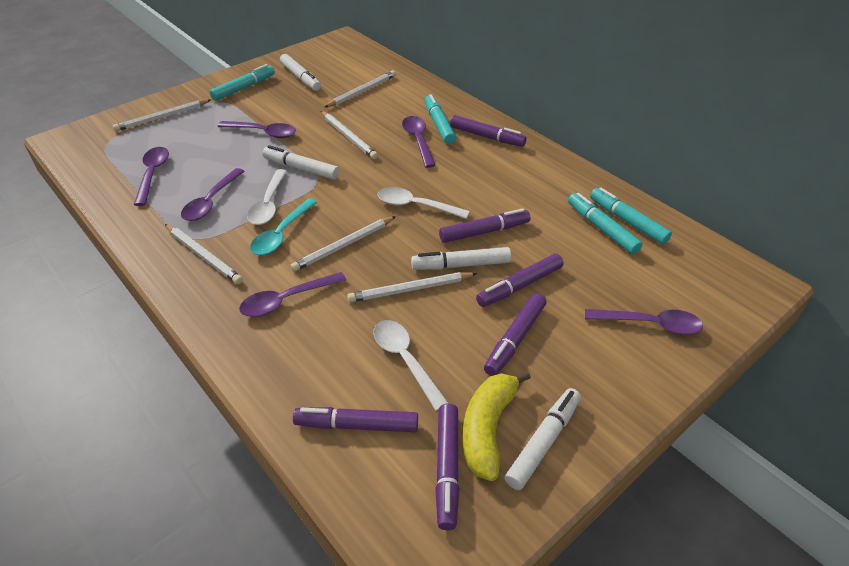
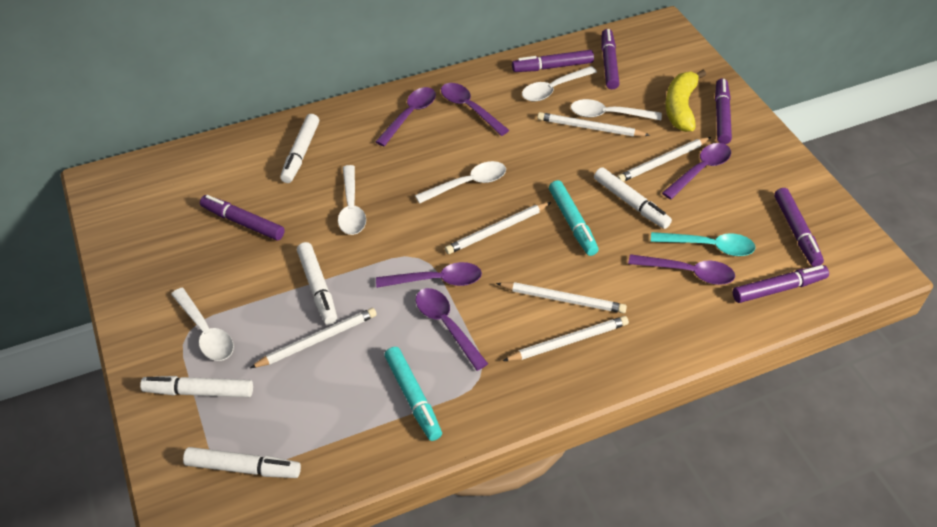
turquoise marker: [210,64,275,101] [425,94,456,144] [568,193,643,254] [590,188,672,245] = 4 -> [384,347,442,441] [549,180,599,256] = 2
white marker: [262,145,339,180] [280,54,321,91] [411,247,511,270] [504,388,581,490] = 4 -> [140,376,253,397] [183,447,301,478] [280,114,319,183] [297,242,337,325] [594,167,672,229] = 5
white spoon: [247,169,287,225] [373,320,448,411] [378,187,470,219] = 3 -> [171,288,234,361] [338,165,366,235] [415,161,506,204] [522,66,597,102] [571,99,662,120] = 5

